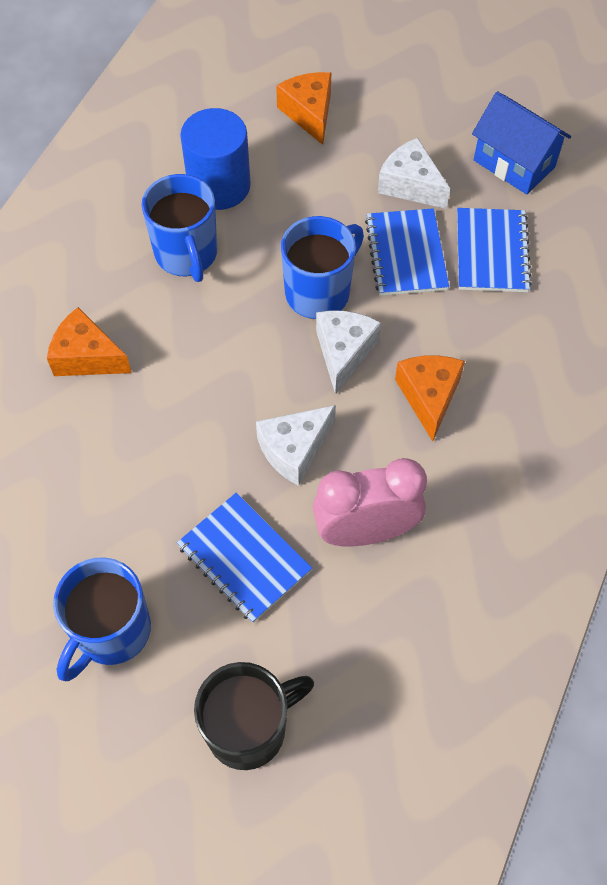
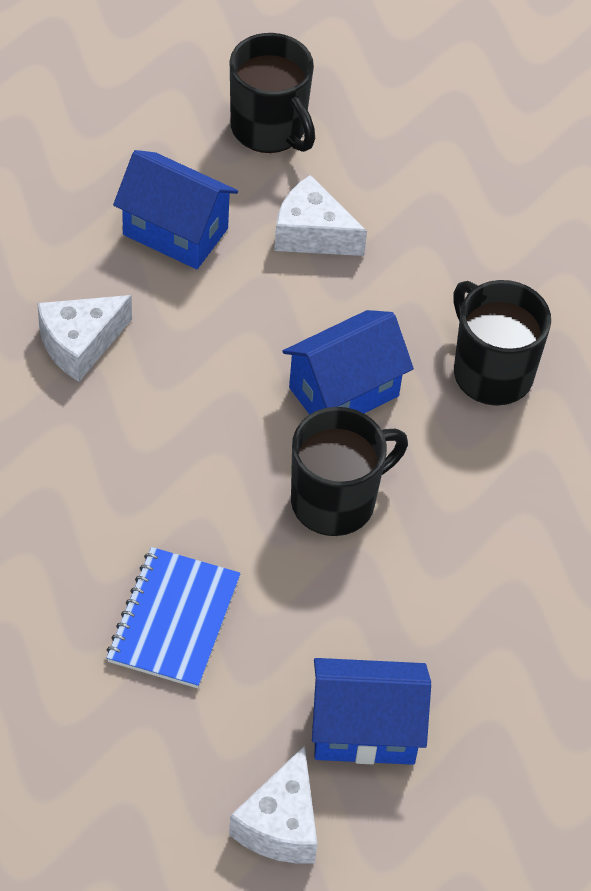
black mug: [194,662,314,770] = 1 -> [230,33,315,153] [291,407,408,536] [453,280,551,406] = 3
blue cylinder: [180,108,250,210] = 1 -> none = 0
blue house: [472,91,571,195] = 1 -> [113,150,238,269] [282,310,414,415] [312,658,431,765] = 3
blue mug: [53,558,151,681] [141,174,217,282] [281,216,364,319] = 3 -> none = 0
blue notebook: [177,493,312,623] [365,208,449,296] [457,208,532,292] = 3 -> [107,547,241,688] = 1
orange cheese: [47,307,132,376] [276,72,331,145] [395,355,465,441] = 3 -> none = 0
pink clock: [313,458,427,546] = 1 -> none = 0

